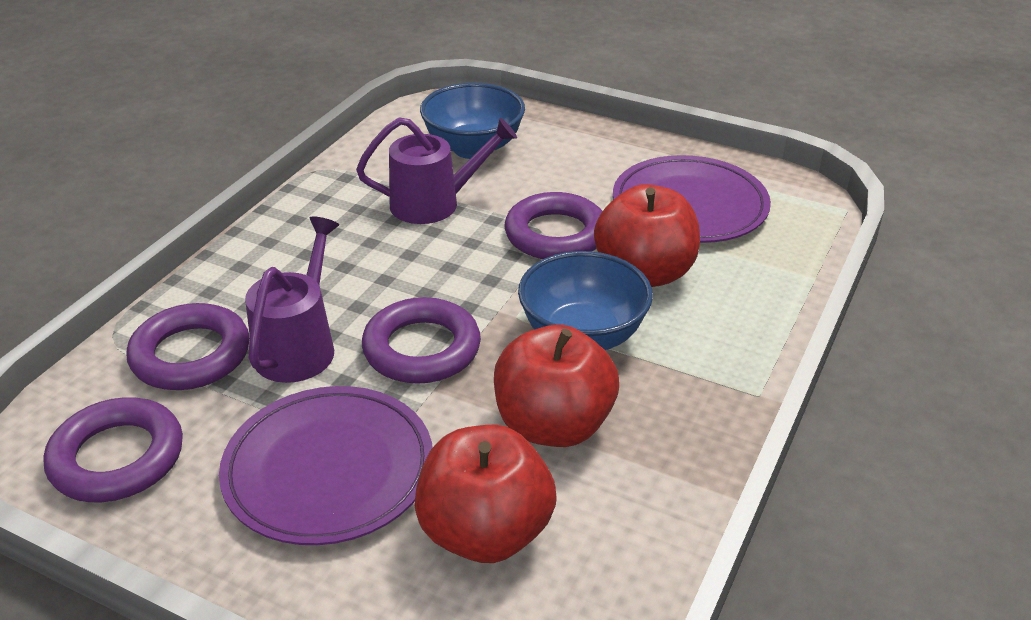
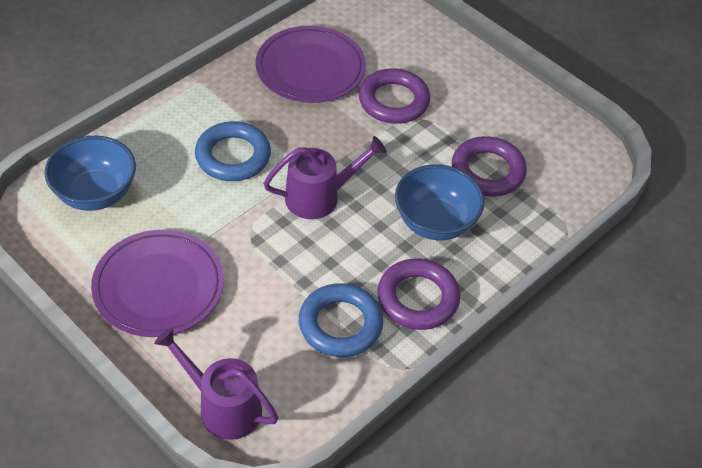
blue ring: none = 0 -> [195,121,271,181] [299,283,383,357] = 2
purple ring: [44,397,183,502] [126,303,250,390] [362,297,481,384] [504,192,602,259] = 4 -> [359,68,430,124] [377,259,460,330] [451,136,527,197] = 3
red apple: [415,425,557,563] [494,324,619,447] [594,184,700,287] = 3 -> none = 0

